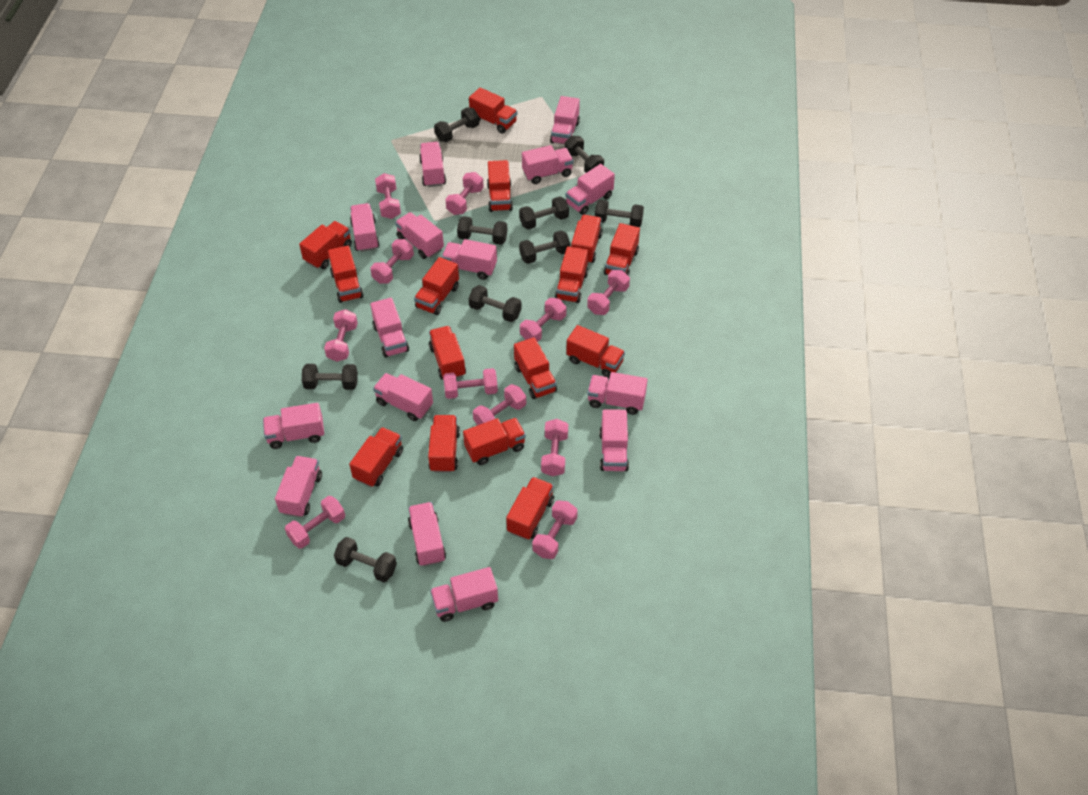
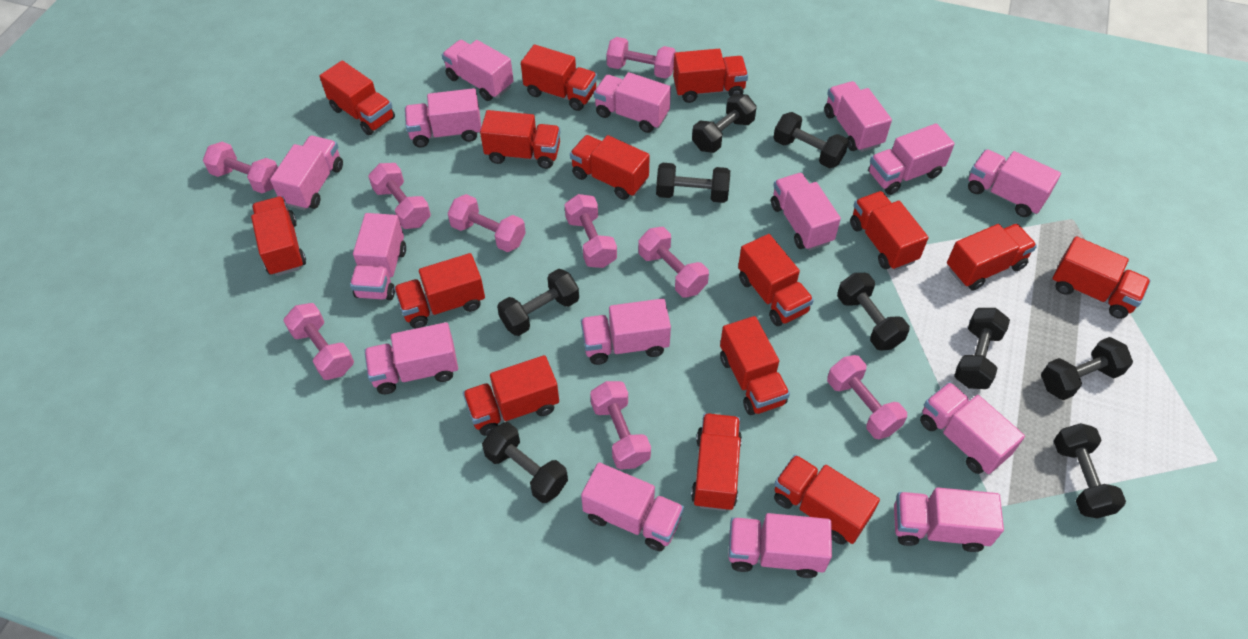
pink dumbbell: [285,496,345,549] [324,309,358,362] [370,239,414,284] [375,173,401,219] [443,368,498,399] [445,172,484,215] [473,384,526,425] [520,298,566,342] [532,500,578,559] [541,419,568,477] [587,270,630,315] = 11 -> [203,142,278,193] [283,303,354,380] [368,163,431,229] [448,194,526,252] [565,194,617,268] [590,381,651,470] [607,37,676,79] [638,227,709,298] [827,355,907,439] = 9

